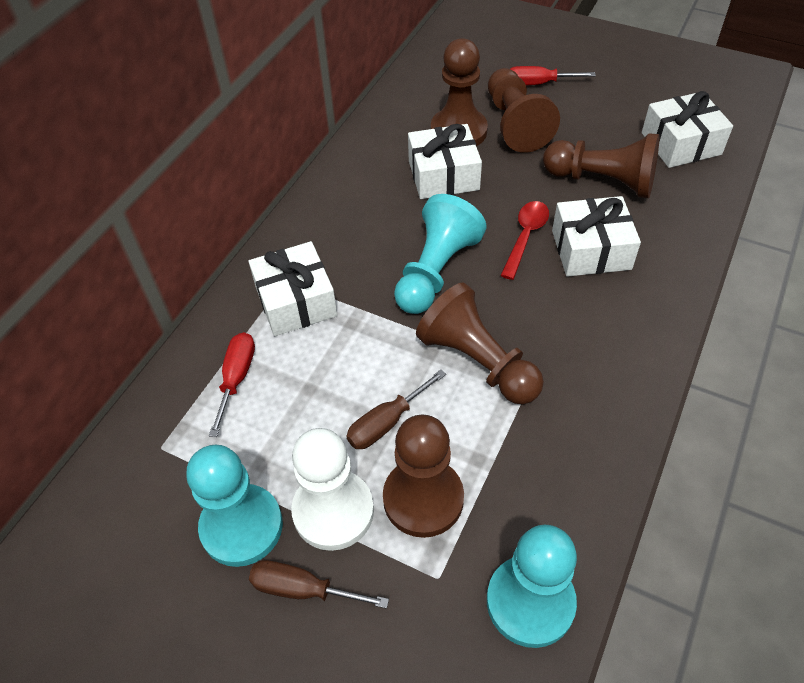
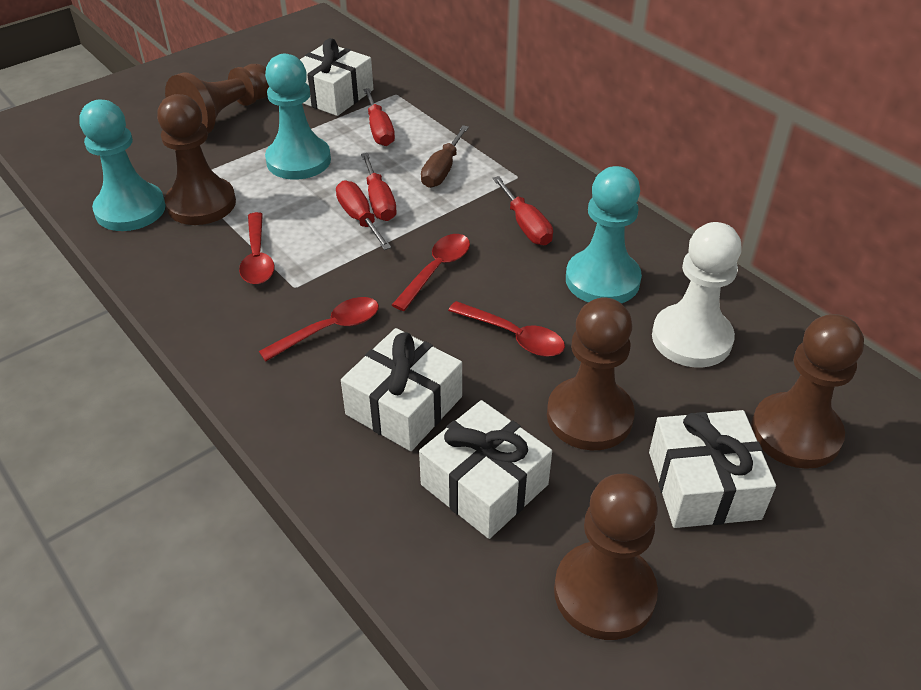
brown screwdriver: [249,560,389,609] [346,369,446,449] = 2 -> [421,125,469,188] = 1
red screwdriver: [209,332,255,437] [510,66,596,85] = 2 -> [336,180,391,250] [361,153,397,221] [363,88,395,146] [493,176,553,245] = 4
red spoon: [500,201,549,280] = 1 -> [239,212,275,284] [259,297,379,362] [392,234,470,311] [448,301,565,357] = 4

